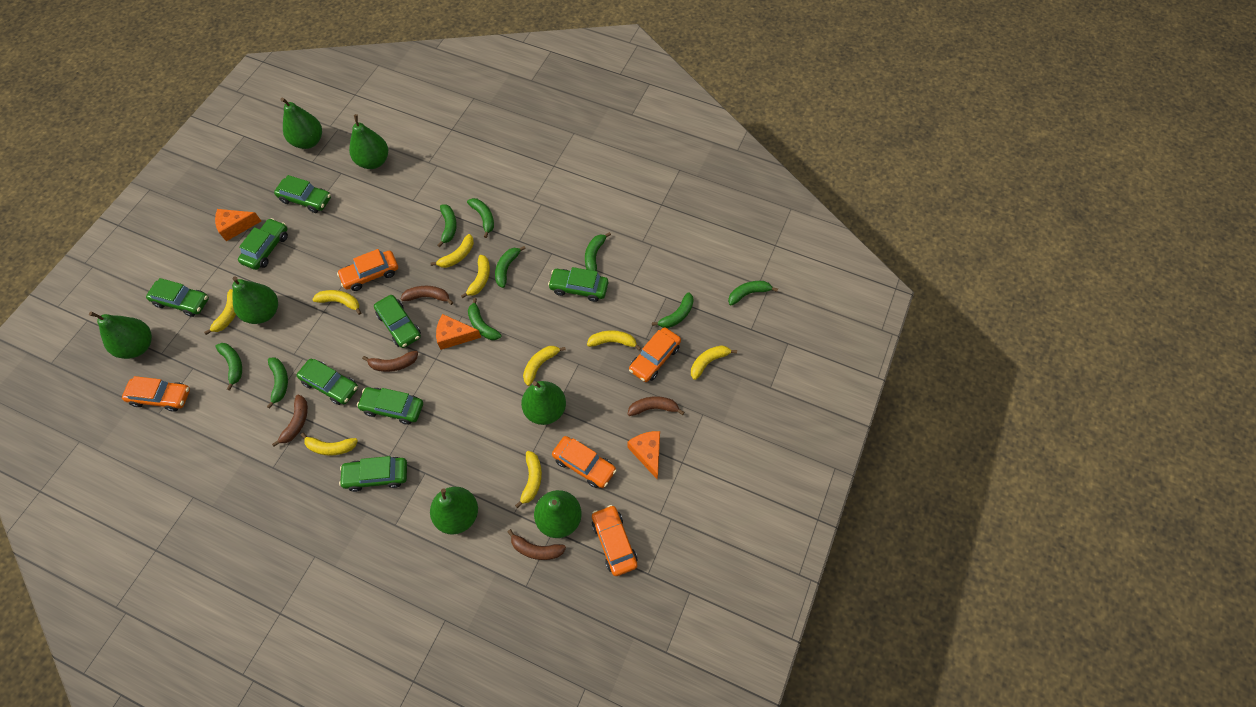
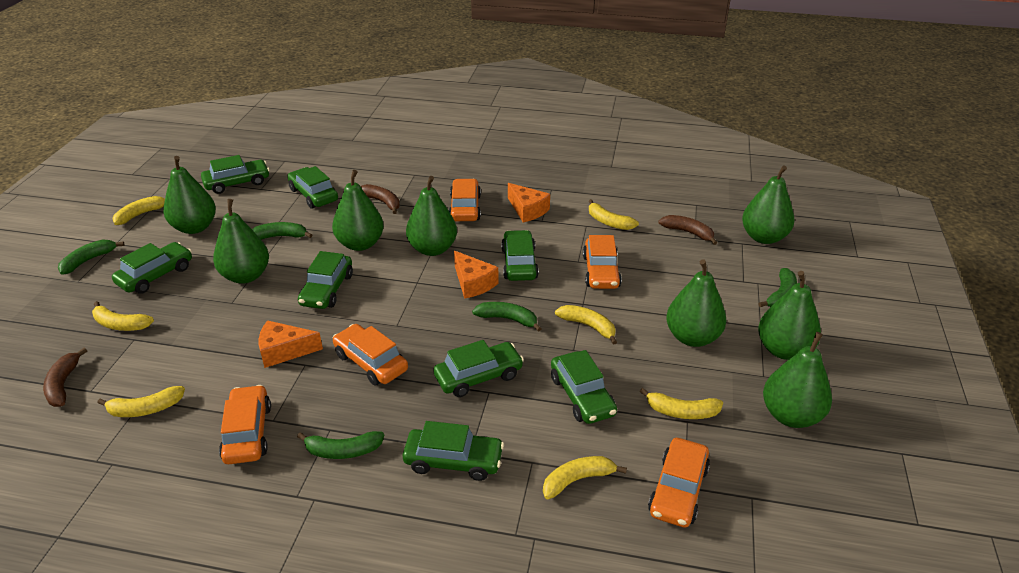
brown banana: [272,394,308,447] [362,351,418,372] [401,286,453,305] [507,529,566,560] [627,396,685,416] = 5 -> [43,348,87,407] [361,184,400,214] [659,215,717,245] = 3
green banana: [216,343,242,390] [267,357,288,409] [438,205,457,247] [467,198,494,238] [468,298,502,340] [495,246,526,288] [585,232,611,271] [652,292,694,328] [728,281,778,306] = 9 -> [58,239,125,275] [252,222,312,240] [297,431,384,459] [472,302,542,332] [758,268,797,307] = 5
green pear: [89,311,152,359] [232,276,278,324] [280,98,322,149] [349,114,388,169] [430,487,478,534] [521,381,566,425] [534,490,582,538] = 7 -> [163,156,216,234] [213,199,269,284] [332,170,384,251] [406,176,457,256] [666,259,726,347] [742,166,794,244] [758,271,821,360] [763,332,832,428] = 8
yellow banana: [204,289,236,335] [301,433,358,456] [312,290,362,315] [430,234,474,268] [461,255,490,298] [515,451,542,508] [523,346,566,386] [587,330,641,351] [691,345,737,380] = 9 -> [92,301,154,331] [98,386,185,417] [112,196,165,225] [543,456,627,499] [555,305,617,345] [589,199,639,230] [640,388,723,419] = 7

